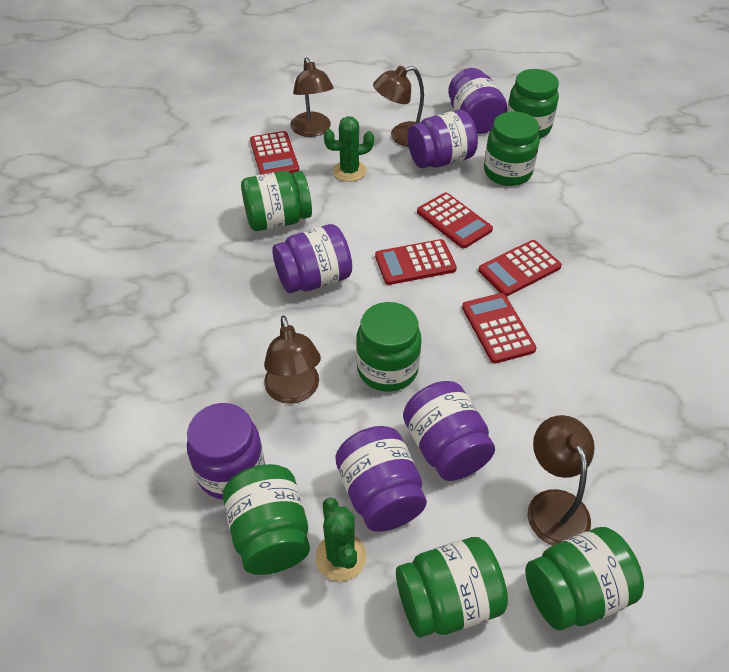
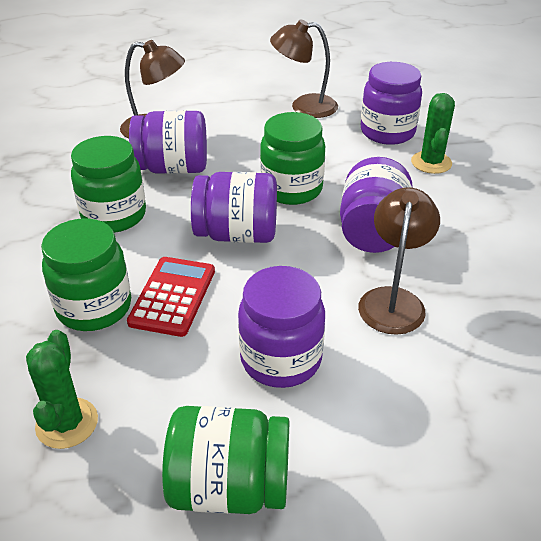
brown lamp: [264,316,321,404] [290,57,334,137] [373,66,424,147] [527,415,595,546] = 4 -> [120,40,185,138] [270,19,338,118] [358,187,440,335] = 3
green jar: [223,464,310,575] [241,171,312,231] [356,302,421,392] [396,537,508,638] [484,111,540,186] [507,69,559,138] [525,527,644,630] = 7 -> [41,218,131,331] [71,136,146,233] [162,406,289,514] [260,112,325,205] = 4
purple jar: [187,403,265,500] [272,224,352,293] [335,426,427,532] [403,381,495,481] [408,110,478,168] [448,68,507,134] = 6 -> [129,110,207,174] [191,172,277,243] [238,266,325,388] [340,157,413,253] [361,62,422,145] = 5
red calculator: [250,131,299,175] [375,239,457,285] [417,193,493,248] [462,293,537,364] [478,240,562,296] = 5 -> [127,257,215,337] = 1

